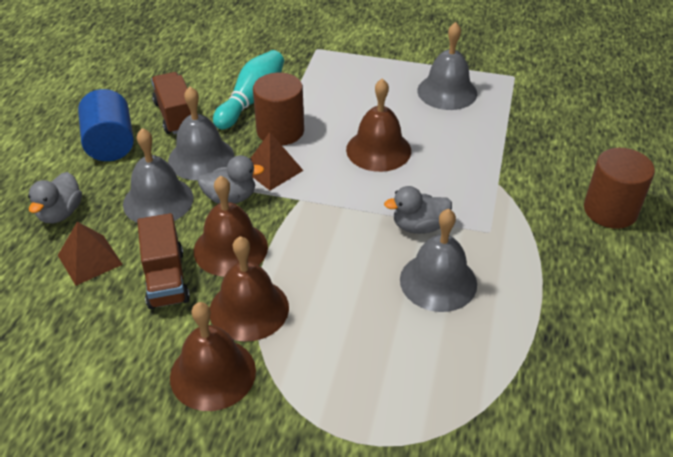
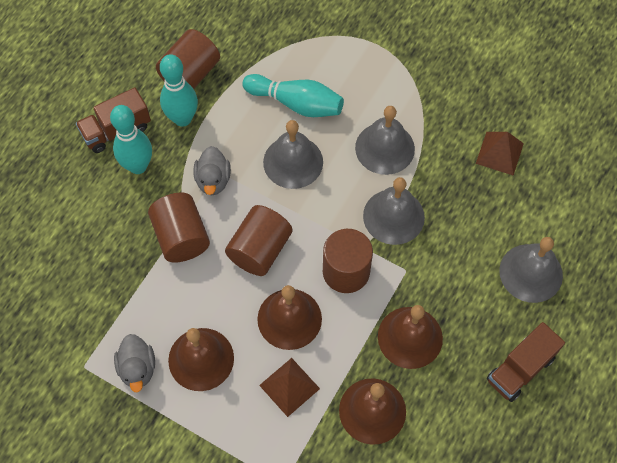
blue cylinder: [78,89,134,161] = 1 -> none = 0
brown cylinder: [253,73,304,146] [584,148,655,229] = 2 -> [148,192,210,263] [156,29,220,89] [225,205,292,276] [323,229,373,293] = 4
grey duck: [28,172,82,223] [197,155,265,204] [384,186,452,234] = 3 -> [114,334,155,393] [193,146,231,195] = 2
turquoise bowling pin: [213,50,284,130] = 1 -> [110,105,152,174] [160,54,198,127] [242,74,344,117] = 3

